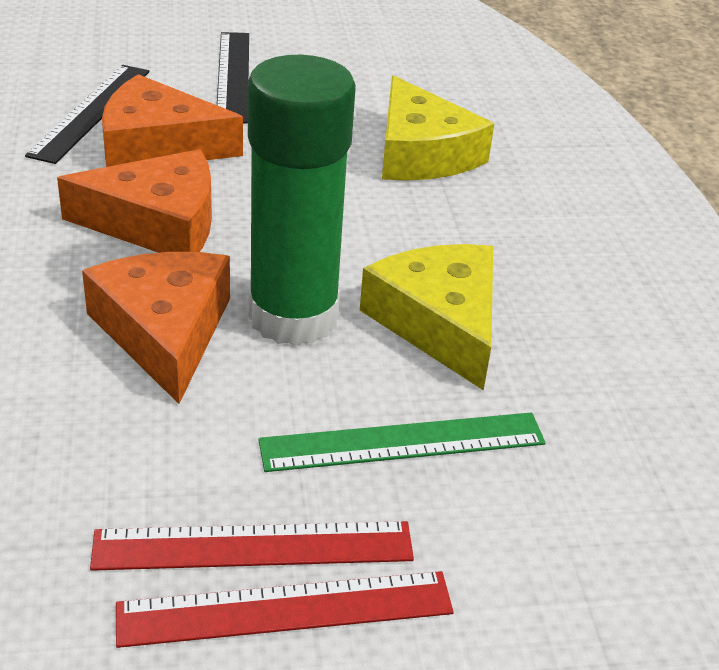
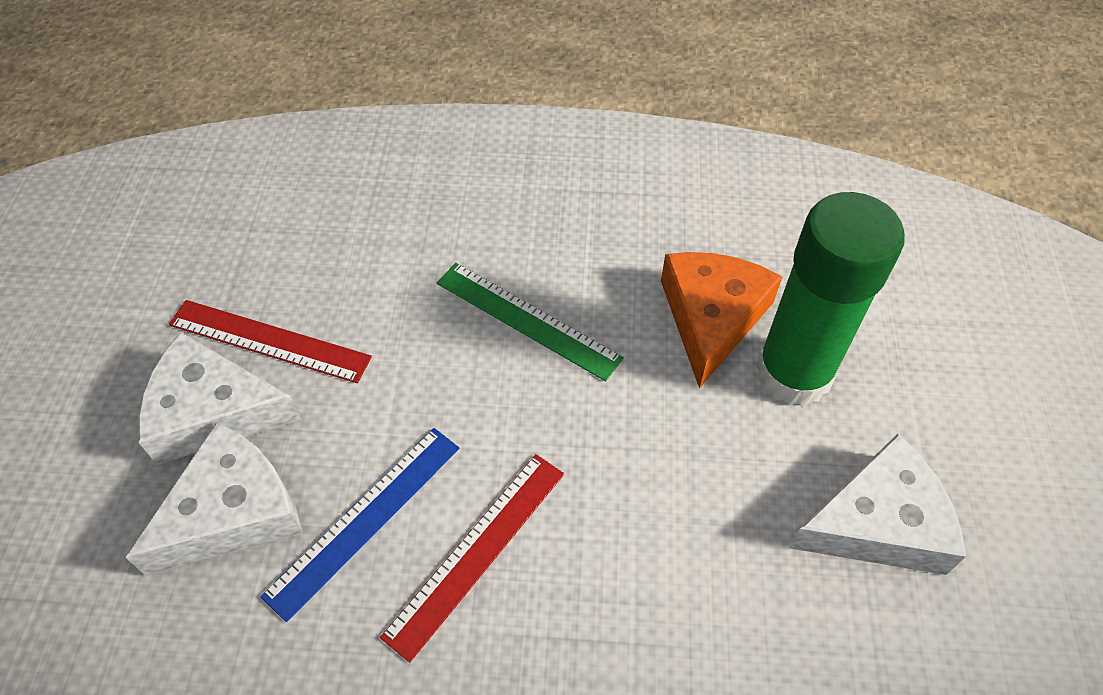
black ruler: [25,65,149,164] [217,32,249,124] = 2 -> none = 0
blue ruler: none = 0 -> [260,428,460,622] = 1
orange cheese: [57,149,212,253] [82,252,230,404] [102,74,243,167] = 3 -> [661,252,783,389] = 1
white cheese: none = 0 -> [125,422,303,576] [138,333,302,465] [788,434,966,575] = 3
yellow cheese: [360,244,493,391] [382,75,494,181] = 2 -> none = 0

